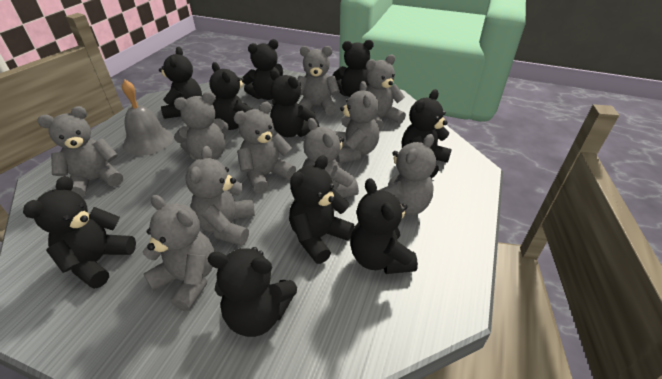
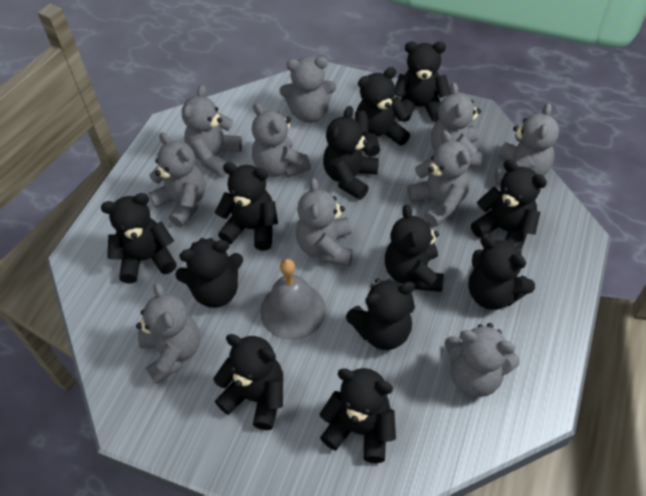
black teddy bear: [23,176,136,289] [159,47,202,119] [207,247,297,337] [209,62,252,130] [242,39,283,100] [270,69,319,137] [289,155,354,264] [333,40,374,97] [350,178,418,274] [402,89,452,178] = 10 -> [101,193,177,283] [175,238,243,308] [213,334,283,430] [215,163,278,251] [320,368,396,463] [323,106,379,200] [346,278,415,350] [355,67,410,156] [385,205,444,292] [395,41,450,122] [469,236,535,310] [471,159,547,249] = 12

